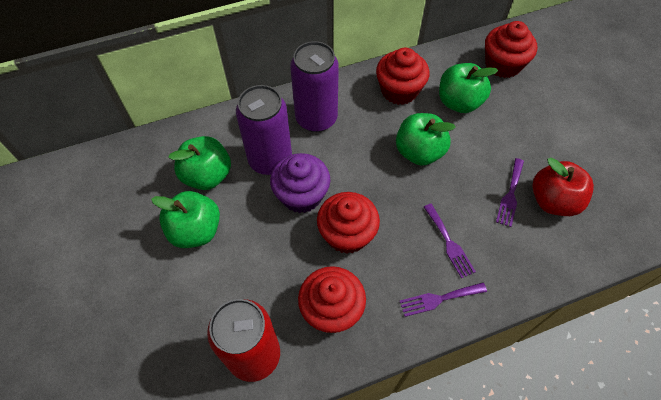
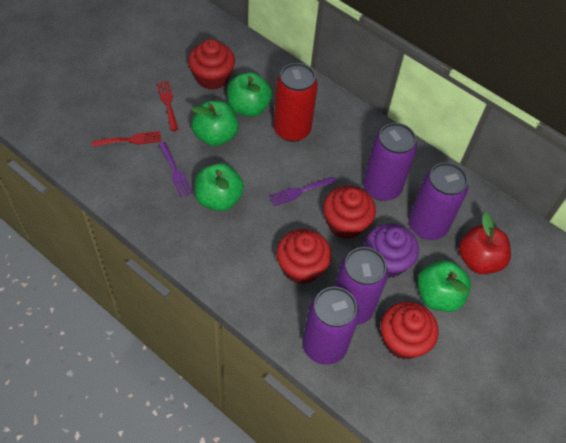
purple can: [236,85,292,175] [290,41,339,132] = 2 -> [302,287,359,365] [334,247,388,325] [363,123,417,201] [409,162,468,240] = 4
purple fork: [400,283,487,317] [424,204,476,278] [496,158,524,227] = 3 -> [158,142,193,197] [269,177,336,206] = 2
red fork: none = 0 -> [92,131,162,147] [157,81,178,131] = 2

